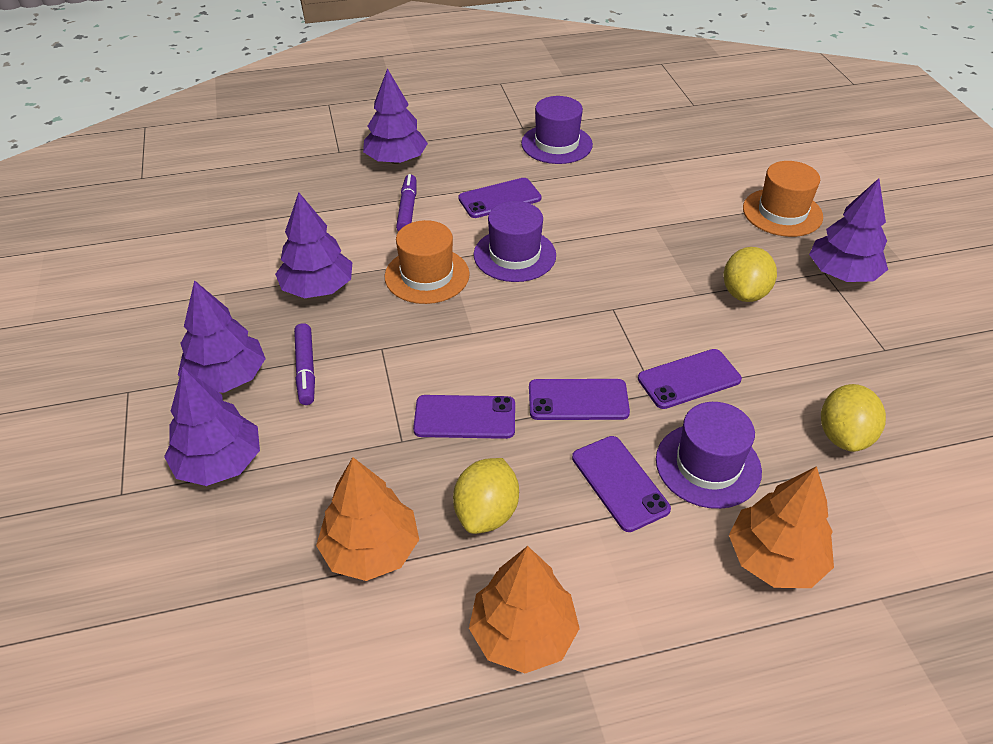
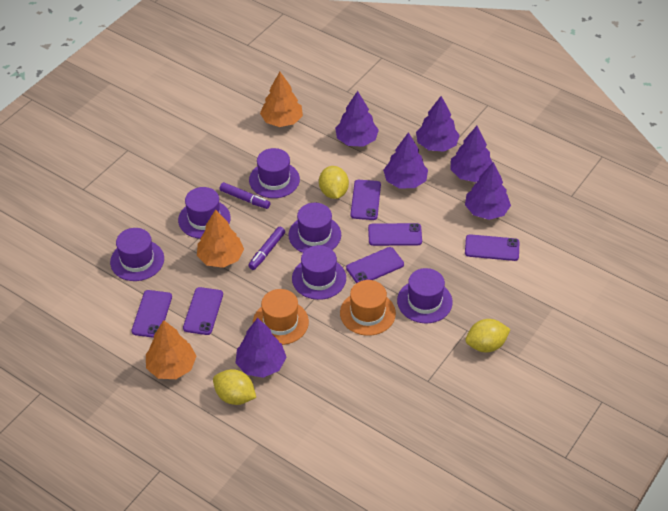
purple hat: [474,201,556,282] [521,96,593,164] [656,402,762,509] = 3 -> [110,228,164,281] [178,187,231,239] [249,148,300,198] [289,203,341,253] [292,245,346,300] [397,268,453,323] = 6
purple phone: [413,395,515,439] [458,178,541,218] [529,379,630,420] [572,436,671,532] [638,349,742,409] = 5 -> [131,290,172,338] [183,287,223,335] [346,247,404,283] [351,180,381,220] [368,223,422,246] [465,234,519,261] = 6
purple tree: [164,367,260,486] [178,280,266,393] [275,192,352,298] [363,69,428,164] [809,178,888,282] = 5 -> [236,318,286,378] [335,91,379,147] [383,132,428,188] [416,96,460,152] [450,126,493,182] [465,162,511,220] = 6

